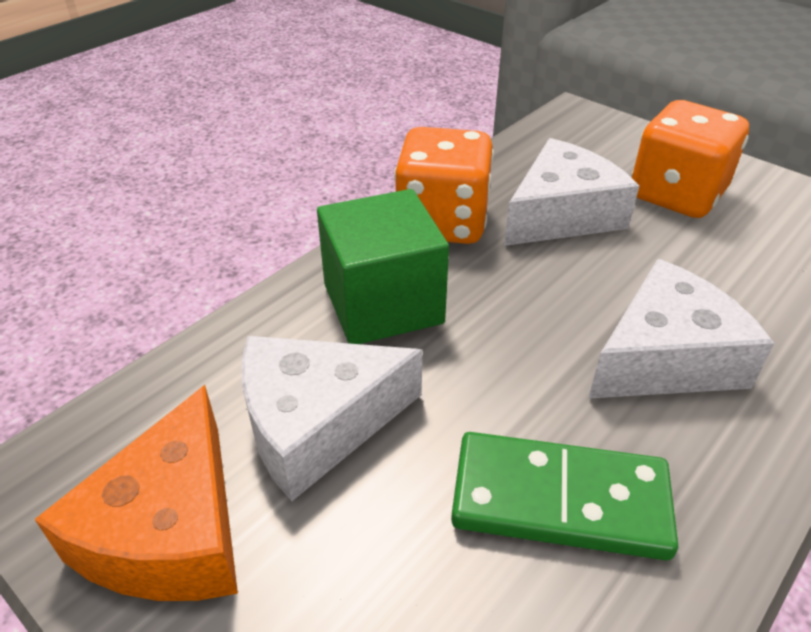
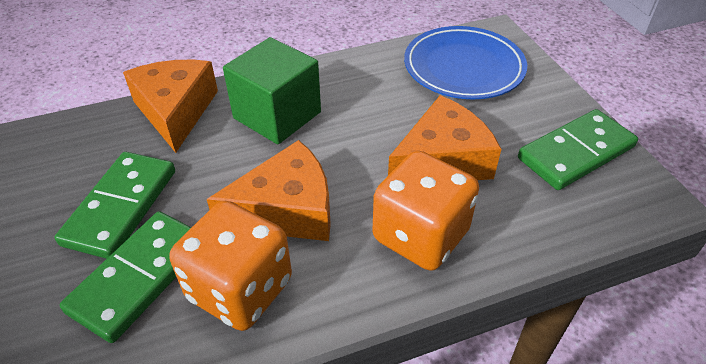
blue plate: none = 0 -> [404,26,527,99] = 1
green domino: [451,432,678,561] = 1 -> [55,152,175,259] [60,211,192,343] [518,109,638,190] = 3
orange cheese: [34,385,238,601] = 1 -> [123,60,218,153] [207,140,331,241] [388,95,501,180] = 3
white cheese: [242,336,423,501] [504,138,639,246] [588,259,775,399] = 3 -> none = 0

